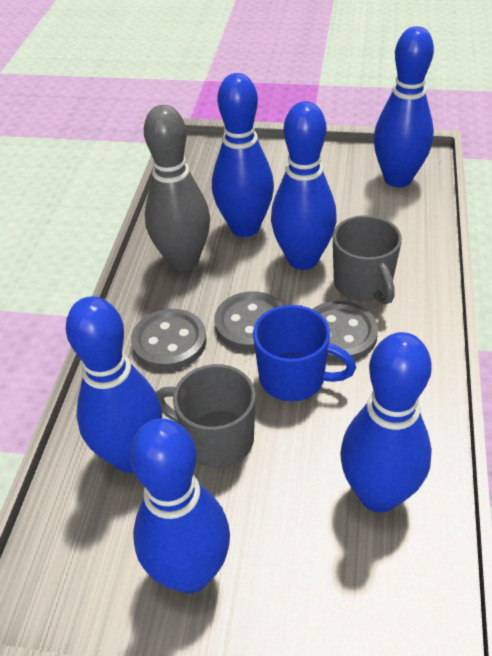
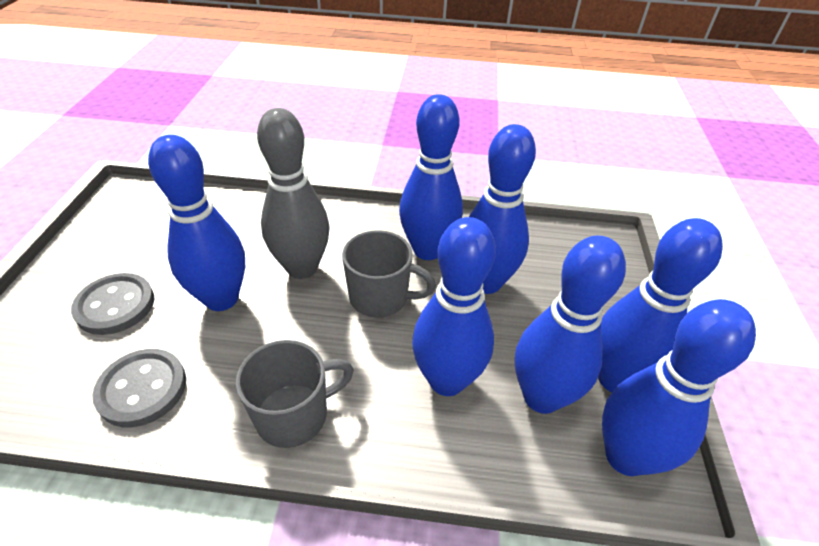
blue bowling pin: [66,296,162,473] [130,418,230,593] [212,73,274,237] [271,101,337,270] [340,332,432,512] [374,26,434,187] = 6 -> [148,135,245,311] [399,94,463,260] [412,217,496,396] [469,124,536,294] [515,236,626,414] [598,218,723,392] [602,299,756,476] = 7
blue mug: [253,305,356,401] = 1 -> none = 0
grey button: [131,309,207,371] [214,291,284,351] [312,301,378,363] = 3 -> [71,273,154,335] [92,349,186,427] = 2

